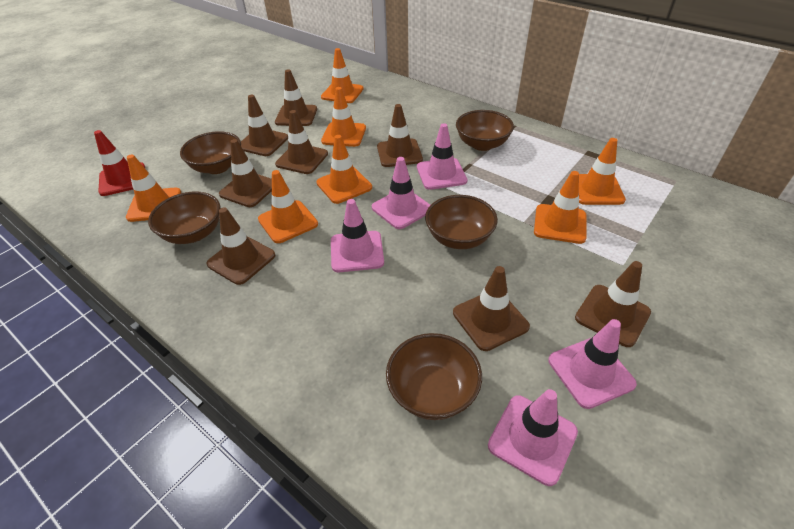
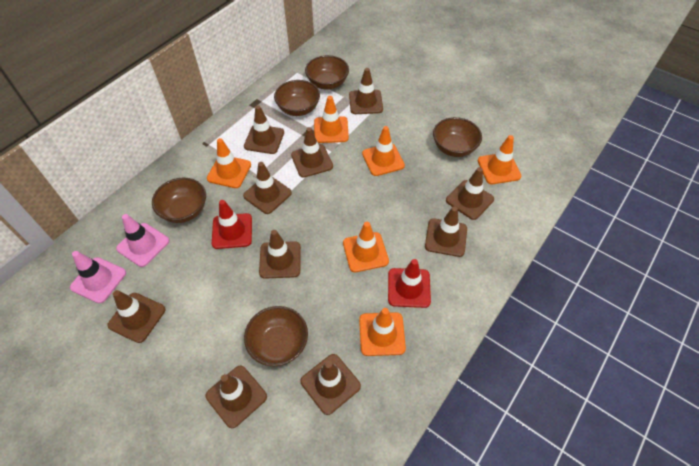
brown traffic cone: [207,207,275,285] [219,139,272,207] [241,95,288,156] [275,69,317,126] [275,110,328,174] [377,104,423,167] [453,266,530,351] [575,261,651,347] = 8 -> [107,290,165,343] [206,365,267,428] [243,162,292,214] [244,105,284,154] [259,230,301,279] [291,127,333,178] [301,354,361,415] [349,68,383,114] [425,206,467,257] [446,167,494,220] = 10
orange traffic cone: [126,154,181,222] [258,170,318,243] [317,135,372,204] [321,48,364,103] [321,87,366,147] [534,171,587,244] [579,138,626,205] = 7 -> [207,138,251,188] [314,96,349,143] [343,222,389,272] [359,308,406,356] [362,126,405,176] [478,135,521,184] = 6
pink traffic cone: [331,199,384,272] [372,157,430,229] [417,123,468,190] [488,389,578,486] [548,319,637,409] = 5 -> [70,251,126,304] [116,214,170,267] = 2
red traffic cone: [94,130,145,196] = 1 -> [212,200,252,249] [388,259,431,308] = 2

